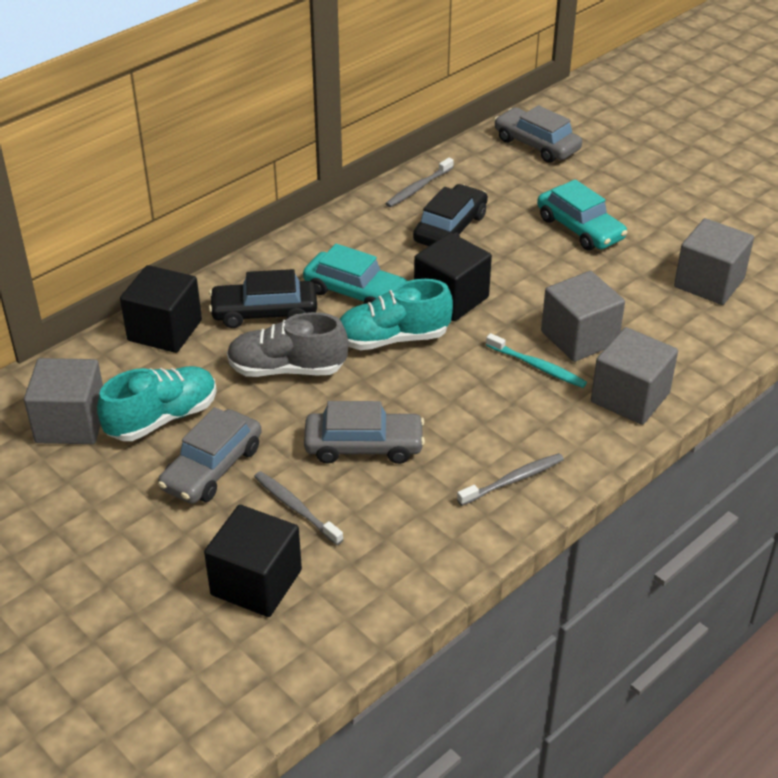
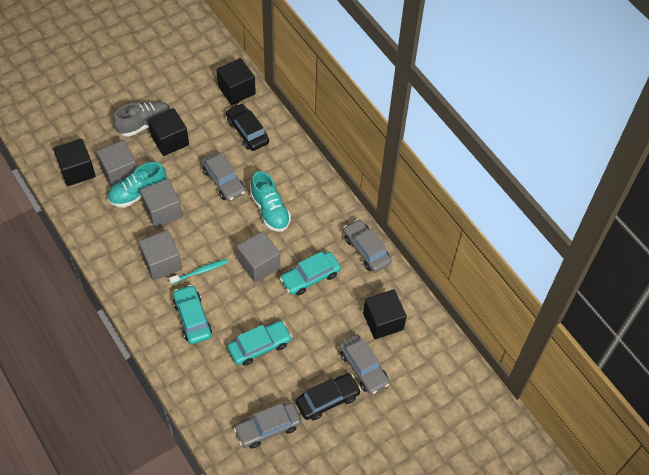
black cube: [120,265,202,353] [204,505,302,617] [414,233,492,321] = 3 -> [53,139,96,186] [148,108,189,156] [217,58,256,105] [363,290,407,339] = 4
grey car: [158,407,262,504] [304,401,425,464] [494,105,582,163] = 3 -> [201,152,246,201] [234,402,301,449] [339,335,390,395] [343,219,392,273] = 4
grey toothbrush: [254,471,344,545] [385,158,454,207] [457,453,564,506] = 3 -> none = 0
turquoise car: [303,244,407,304] [537,179,628,251] = 2 -> [173,285,212,344] [228,321,292,366] [280,252,341,296] = 3

